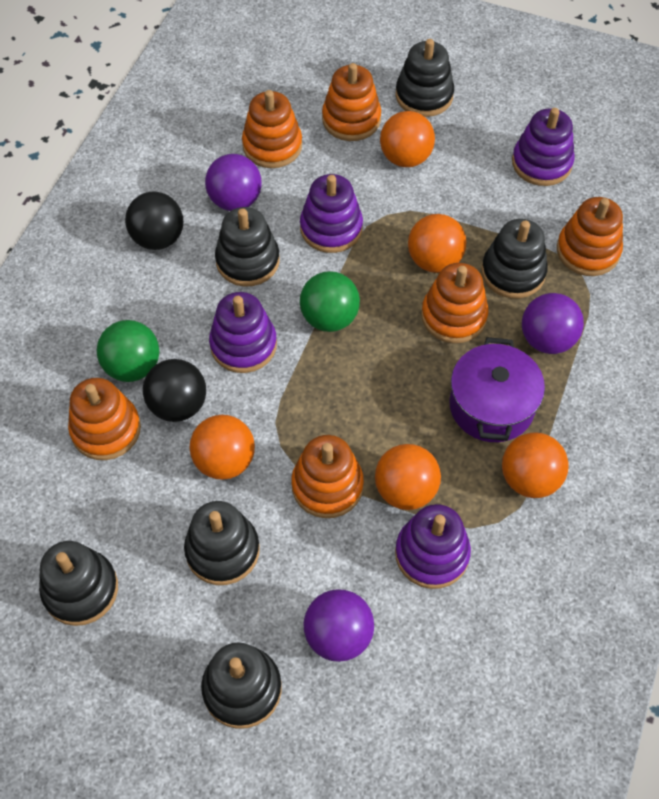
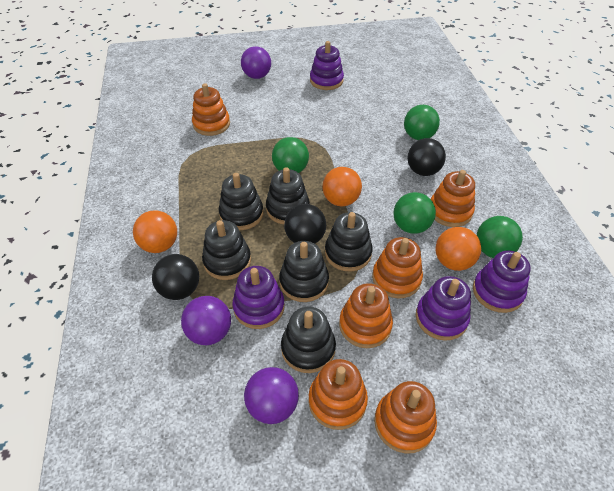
black ball: [125,192,183,250] [143,359,206,422] = 2 -> [152,254,199,300] [284,204,326,244] [407,138,446,176] = 3
green ball: [97,320,160,382] [300,271,360,332] = 2 -> [272,137,309,173] [393,192,436,234] [404,105,440,140] [477,216,523,258] = 4
orange ball: [189,415,255,480] [375,444,441,510] [380,111,435,167] [408,214,467,273] [502,432,569,498] = 5 -> [133,210,177,253] [322,167,362,206] [435,227,481,271] = 3
purple pot: [450,337,545,442] = 1 -> none = 0

